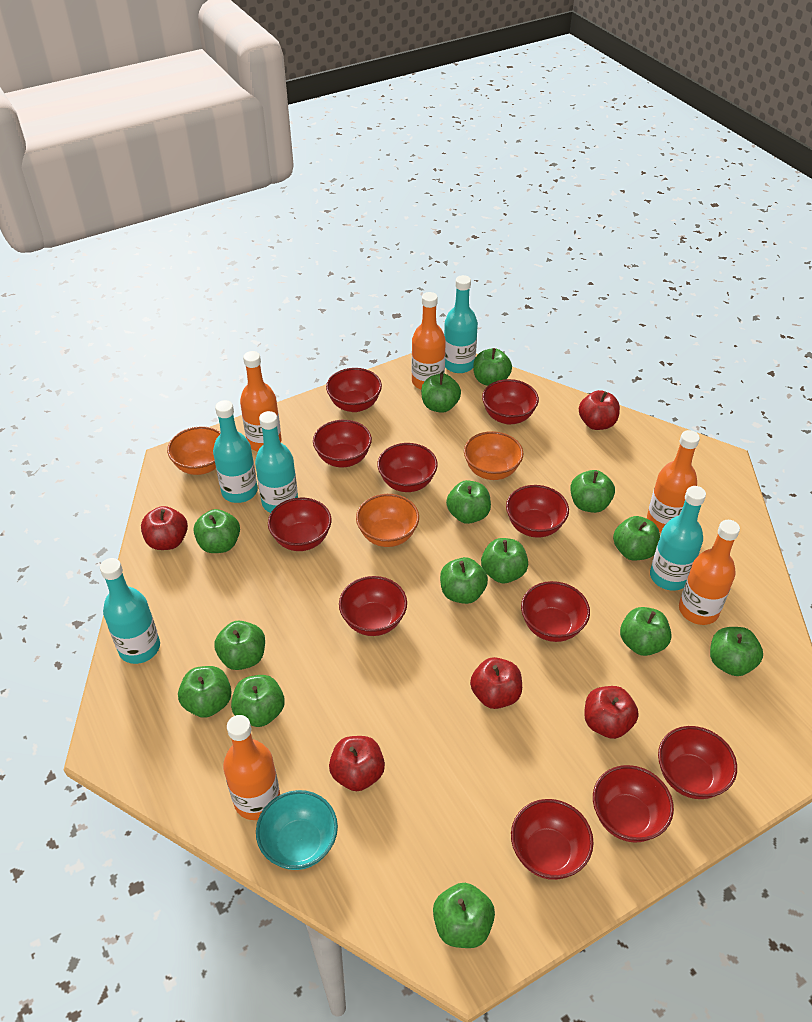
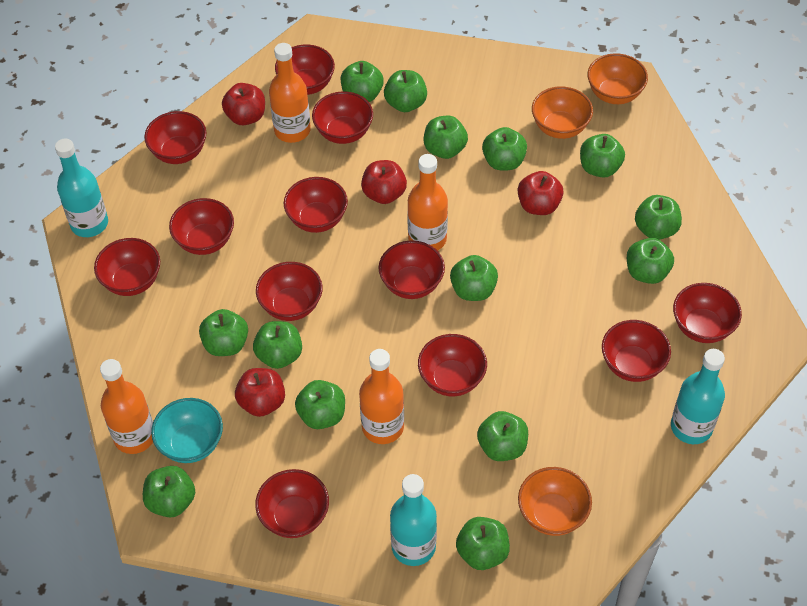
orange bottle: [223,715,280,820] [240,351,281,451] [412,292,446,389] [647,430,700,532] [679,520,740,625] = 5 -> [100,359,153,454] [269,43,311,143] [359,349,404,444] [407,154,448,251] = 4
red apple: [141,506,188,550] [329,736,385,791] [470,657,522,709] [579,390,620,430] [584,686,639,739] = 5 -> [222,83,265,125] [235,368,285,417] [361,160,407,204] [518,171,564,215] = 4
red bowl: [268,498,331,551] [313,420,372,467] [326,368,382,412] [339,576,407,636] [377,443,438,492] [482,379,539,424] [506,485,569,538] [511,799,594,880] [521,581,590,642] [593,765,674,843] [658,726,737,799] = 11 -> [94,238,160,296] [144,111,207,164] [169,198,234,255] [255,469,329,538] [256,262,323,321] [275,44,335,95] [284,177,348,233] [312,91,373,144] [378,240,445,299] [418,334,487,396] [602,320,671,382] [673,283,742,343] = 12
turquoise bottle: [100,558,160,664] [213,400,258,503] [255,411,298,513] [444,275,478,373] [650,486,706,591] = 5 -> [55,139,108,237] [390,474,437,566] [671,349,725,444] = 3

